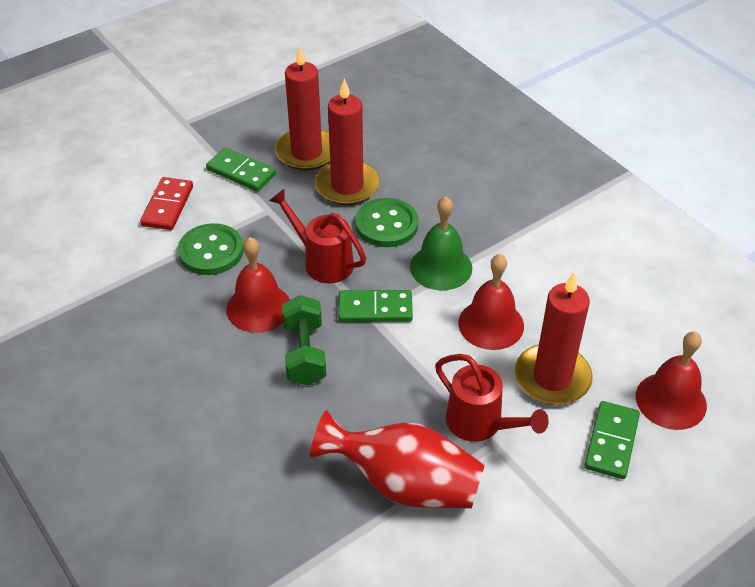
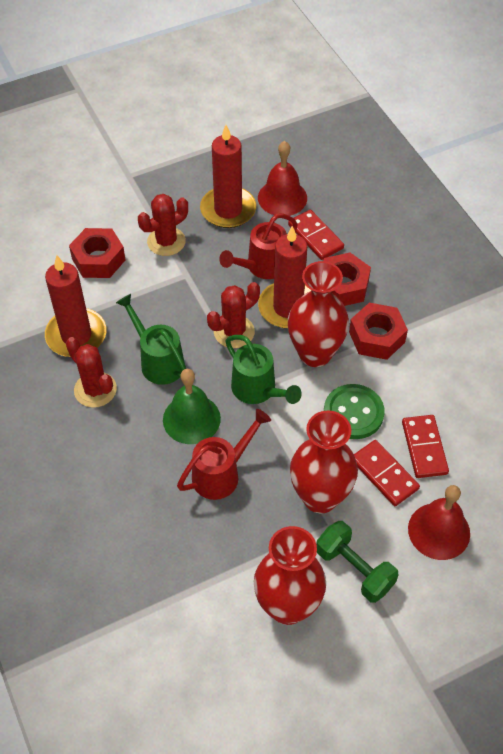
green button: [178,223,243,275] [355,198,418,247] = 2 -> [324,384,384,439] = 1
green domino: [206,148,276,192] [338,290,413,322] [585,401,640,479] = 3 -> none = 0
green watering can: none = 0 -> [116,294,186,385] [225,335,302,404] = 2
red bell: [226,237,290,333] [458,254,524,350] [636,331,707,430] = 3 -> [258,141,307,216] [408,485,470,560] = 2
red cactus: none = 0 -> [66,337,117,408] [138,194,188,256] [207,282,260,348] = 3
red domino: [140,177,193,230] = 1 -> [288,210,344,260] [354,440,420,506] [402,415,449,478] = 3
red nut: none = 0 -> [69,228,126,278] [323,252,371,306] [349,303,408,360] = 3
red vase: [310,410,485,509] = 1 -> [254,526,326,625] [288,261,349,367] [290,411,358,513] = 3

